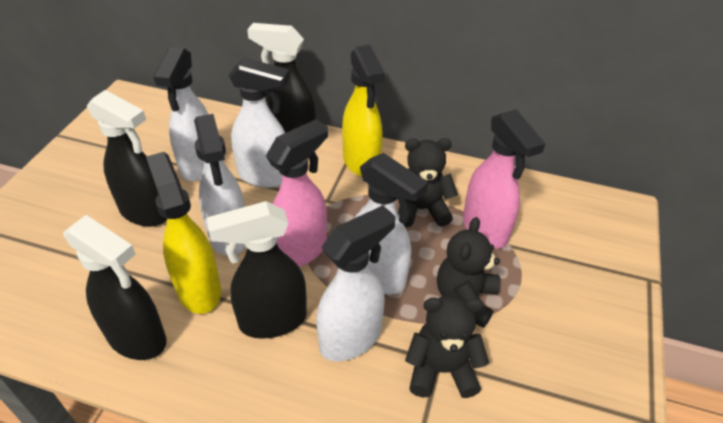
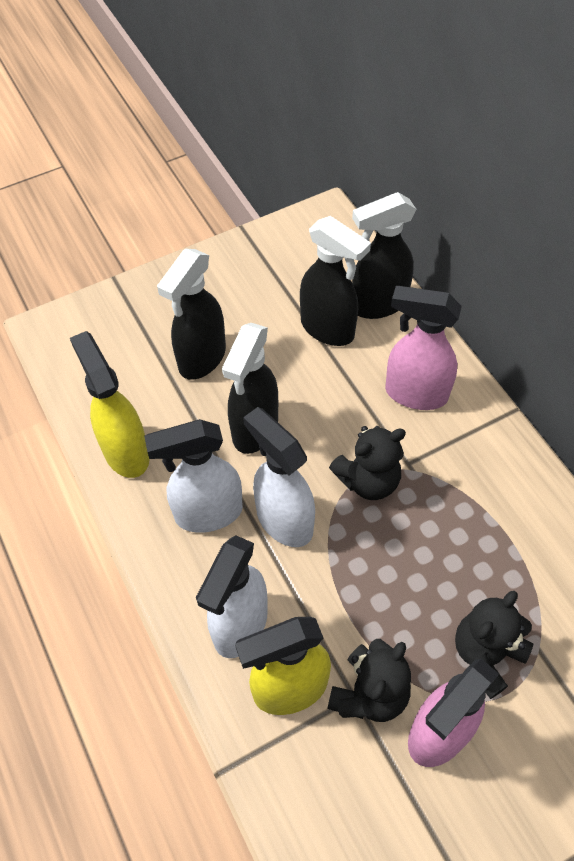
white spray bottle: [153,47,209,181] [194,114,246,256] [228,58,290,188] [316,205,396,362] [355,153,428,294] = 5 -> [144,419,243,533] [196,536,268,658] [243,407,315,547] = 3

